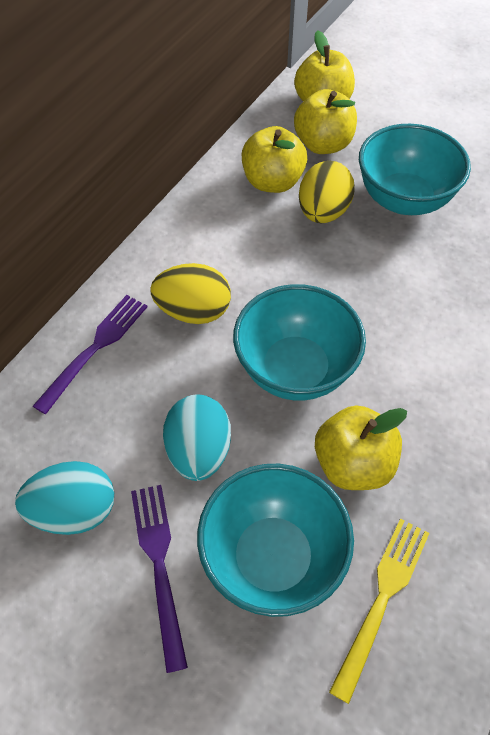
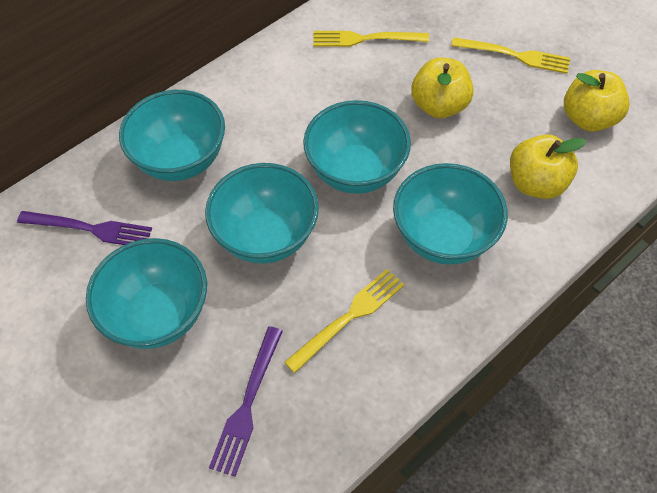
turquoise bowl: [197,464,354,617] [233,284,366,401] [359,124,471,215] = 3 -> [86,238,207,349] [119,90,225,181] [205,163,319,264] [303,100,411,194] [393,163,508,265] = 5
turquoise egg: [15,461,114,535] [163,394,231,481] = 2 -> none = 0
yellow apple: [242,126,307,193] [294,30,355,101] [294,89,357,154] [315,405,407,490] = 4 -> [411,58,474,118] [510,135,587,199] [564,70,630,132] = 3
yellow egg: [150,263,231,324] [299,161,355,223] = 2 -> none = 0
yellow fork: [329,519,429,704] = 1 -> [284,269,405,373] [313,31,429,47] [451,37,570,74] = 3

